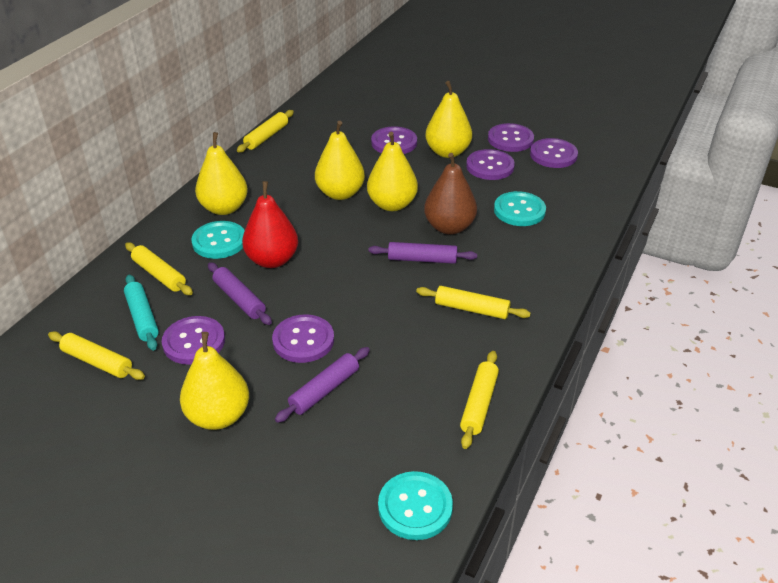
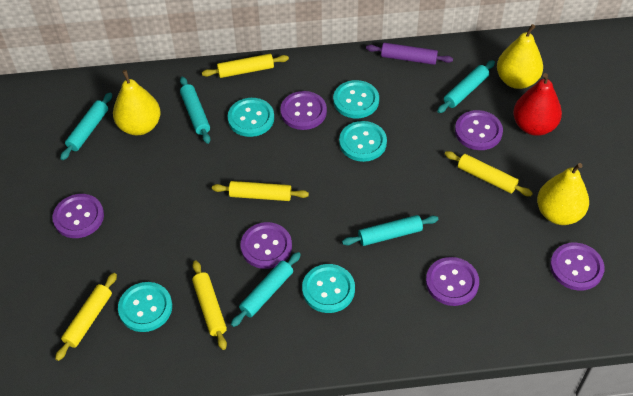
brown pear: [424,153,477,235] = 1 -> none = 0
purple rolling pin: [208,262,272,325] [275,347,370,423] [368,242,477,264] = 3 -> [366,43,453,65] = 1
turquoise button: [191,221,245,259] [378,471,453,540] [494,191,546,226] = 3 -> [118,282,172,332] [227,98,274,137] [302,264,355,313] [333,80,379,118] [339,121,387,162] = 5
turquoise rolling pin: [124,274,159,351] = 1 -> [60,93,112,160] [180,77,210,144] [231,252,301,327] [342,215,439,246] [437,60,495,113] = 5
yellow pear: [180,332,249,430] [195,132,248,215] [315,121,365,200] [367,132,418,211] [425,81,472,158] = 5 -> [113,70,161,135] [497,24,543,89] [537,163,589,225] = 3

